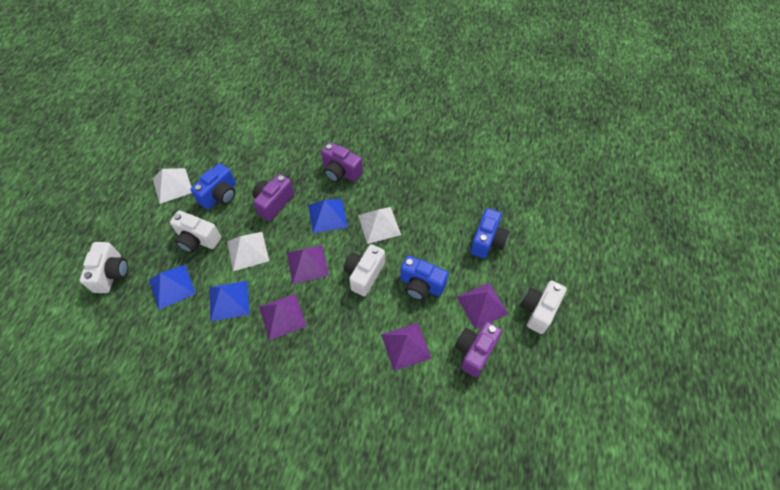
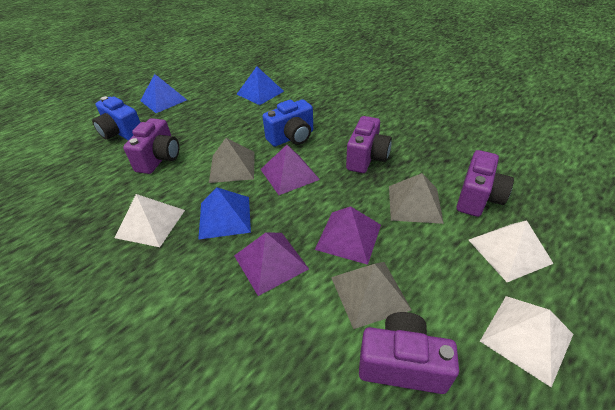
blue camera: [191,163,236,210] [400,255,448,300] [470,208,509,258] = 3 -> [92,96,141,140] [262,99,313,147] = 2
grey pyramid: none = 0 -> [209,138,255,183] [331,262,412,329] [389,173,444,224] = 3
purple camera: [252,174,294,221] [321,142,363,182] [455,322,502,377] = 3 -> [123,118,179,174] [346,116,392,173] [359,312,459,394] [457,150,514,217] = 4
purple pyramid: [259,294,307,340] [287,245,329,284] [381,323,432,371] [457,283,509,329] = 4 -> [234,232,309,296] [261,145,320,195] [315,206,381,265] = 3
white camera: [80,242,128,293] [170,211,221,253] [344,244,385,297] [521,280,567,334] = 4 -> none = 0

